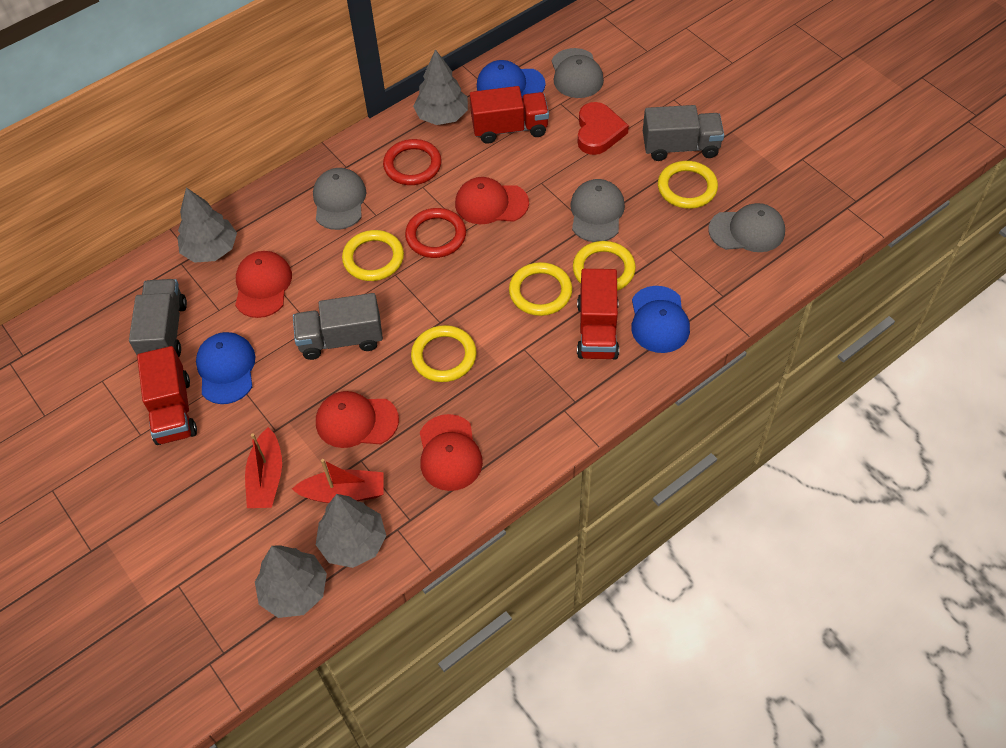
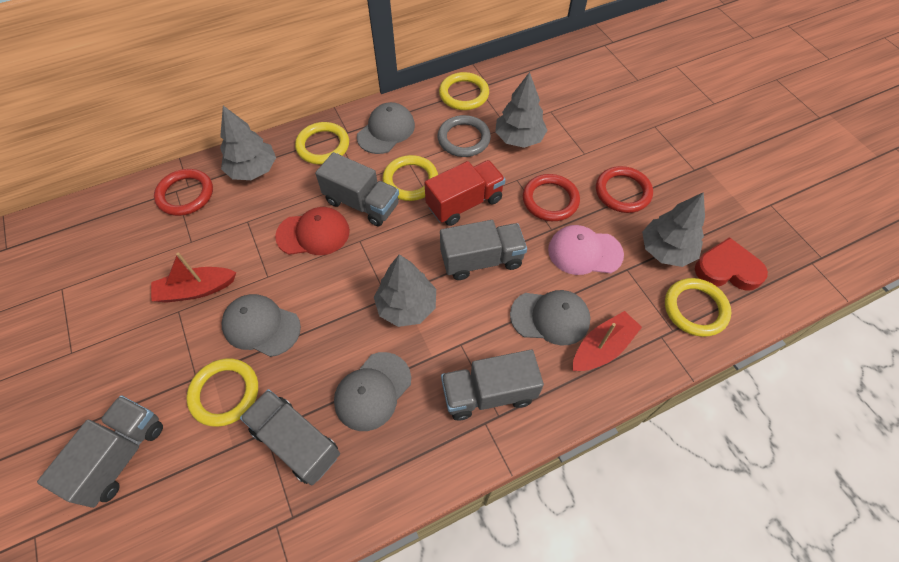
blue cap: [196,332,255,404] [477,60,545,97] [631,286,690,353] = 3 -> none = 0
grey ring: none = 0 -> [438,115,491,157] = 1
grey truck: [129,279,187,357] [293,293,383,360] [643,105,724,161] = 3 -> [37,395,163,508] [240,389,340,486] [315,152,399,226] [440,220,527,280] [441,350,544,420] = 5
pink cap: none = 0 -> [548,225,624,275] = 1
red cap: [235,251,292,318] [316,391,399,448] [420,414,483,491] [455,177,529,224] = 4 -> [275,207,350,255] = 1
red ring: [383,139,442,185] [405,208,466,258] = 2 -> [154,169,213,216] [523,174,580,221] [596,166,653,213] = 3
red truck: [137,346,197,445] [470,86,549,144] [577,269,619,359] = 3 -> [424,160,506,226] = 1

